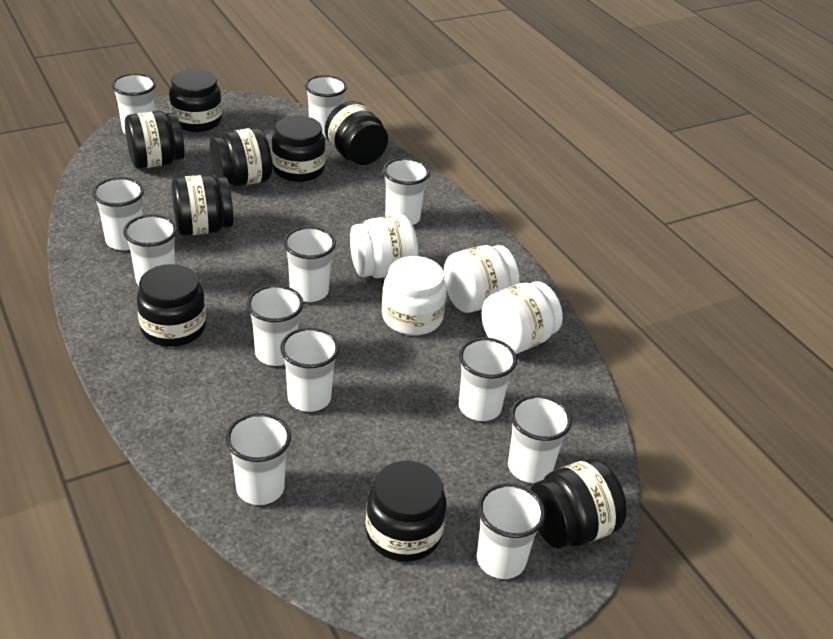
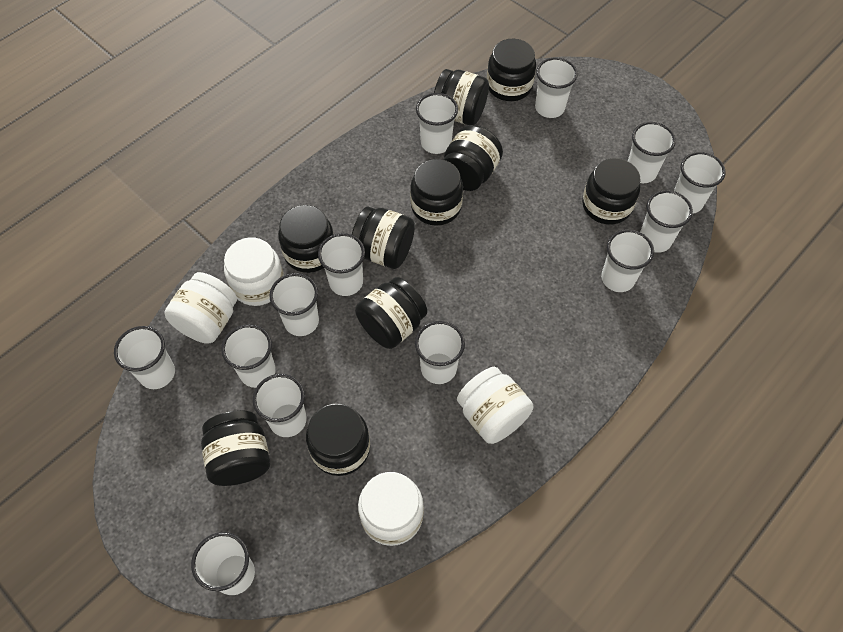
black jar: [125,111,185,169] [137,264,206,347] [169,69,222,132] [171,174,233,236] [210,127,272,186] [271,116,326,182] [325,101,388,165] [366,461,446,562] [530,458,627,549] = 9 -> [201,410,270,486] [278,205,334,273] [306,404,370,476] [352,207,415,269] [355,277,427,349] [410,159,463,226] [434,69,489,125] [443,125,503,191] [487,38,536,101] [582,158,640,225] = 10
white cup: [92,177,144,250] [112,73,156,134] [123,214,177,285] [226,413,291,505] [247,285,304,366] [280,327,340,412] [283,226,336,302] [305,75,347,138] [383,158,430,225] [459,338,517,421] [477,483,546,579] [508,395,572,483] = 12 -> [114,326,175,389] [191,532,255,595] [221,324,276,388] [253,374,307,437] [269,273,319,336] [318,233,365,296] [415,321,465,384] [416,93,458,154] [535,58,578,118] [601,230,654,292] [628,122,676,183] [640,190,693,253] [674,152,726,213] = 13

